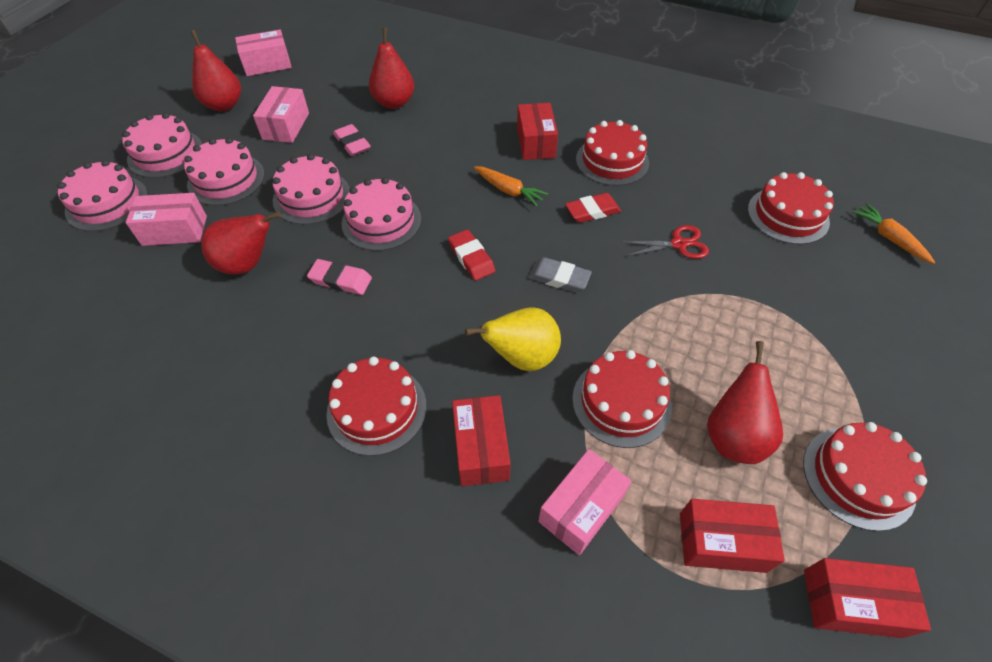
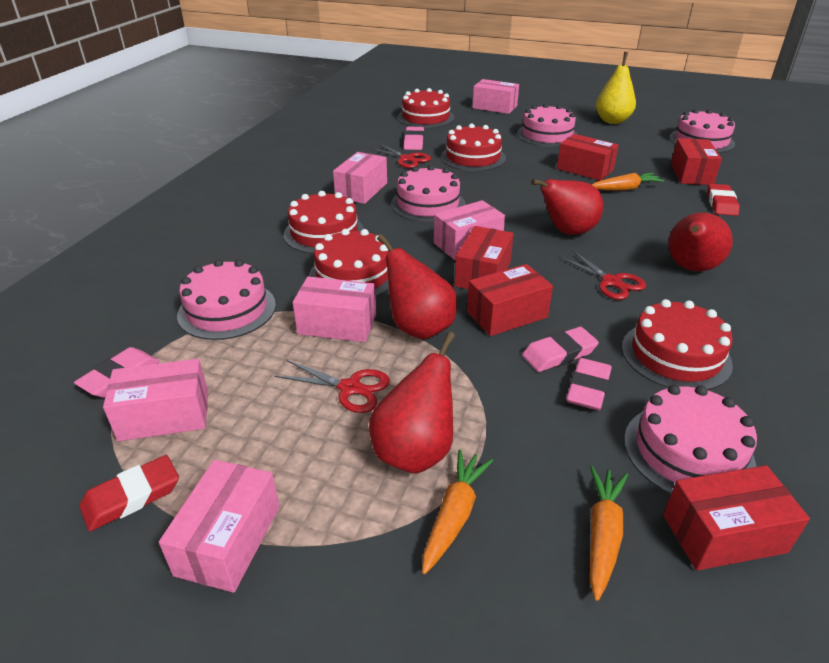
grey eraser: [529,257,592,292] = 1 -> none = 0
orange carrot: [474,166,548,207] [852,203,935,264] = 2 -> [422,449,493,574] [590,465,628,601] [592,173,664,191] = 3
pink box: [126,193,207,246] [235,30,292,76] [253,86,309,143] [538,449,631,555] = 4 -> [103,359,208,441] [159,460,279,593] [293,276,376,342] [333,152,387,204] [434,200,505,260] [472,79,519,114] = 6
pink eraser: [307,259,372,295] [333,124,371,156] = 2 -> [74,347,160,398] [404,127,424,150] [522,327,599,372] [566,358,612,410] = 4
red box: [452,395,511,486] [517,103,558,160] [680,499,785,573] [804,558,931,638] = 4 -> [454,226,514,289] [467,264,553,336] [557,134,619,181] [663,465,810,571] [671,138,722,185] = 5
red scissors: [622,225,709,259] = 1 -> [275,360,390,413] [369,143,431,168] [559,250,646,300] = 3

